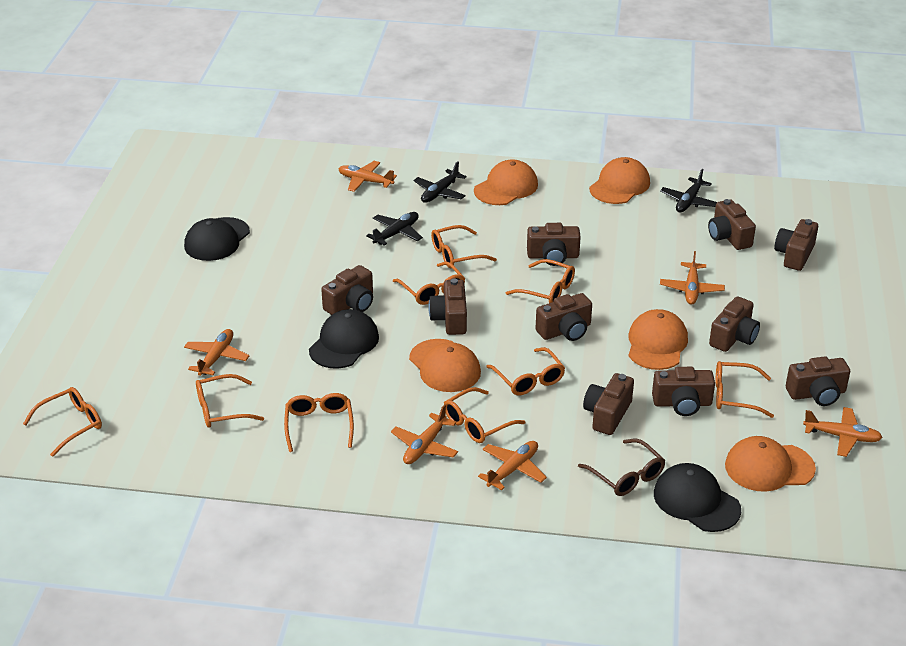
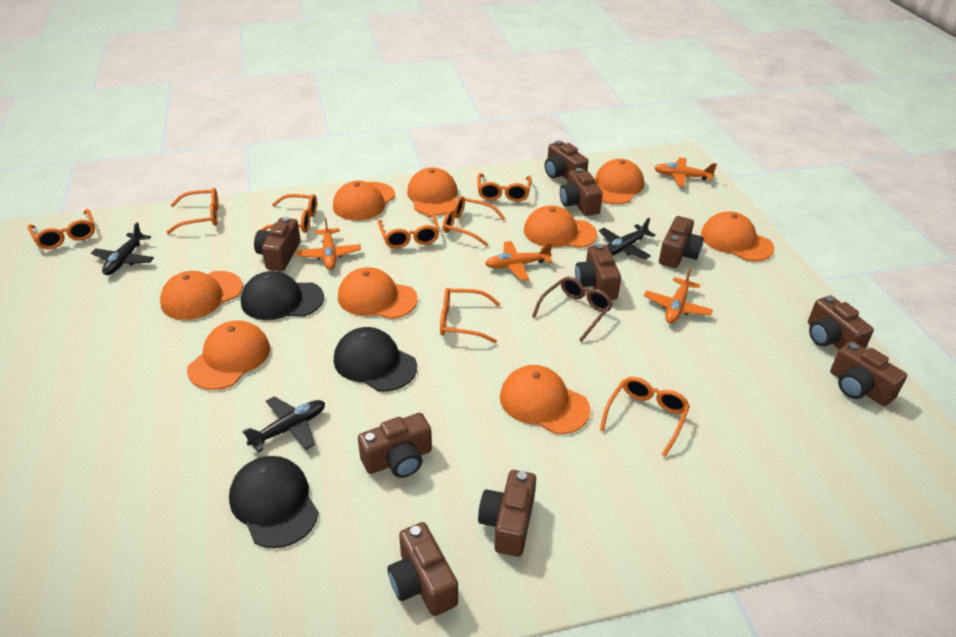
orange cap: [409,339,481,392] [474,159,538,205] [589,157,650,204] [629,309,688,370] [725,436,816,492] = 5 -> [160,271,243,320] [187,320,270,390] [333,181,395,221] [338,267,418,319] [407,167,458,216] [500,365,591,434] [524,205,597,248] [595,159,644,204] [701,211,774,261] = 9
orange glasses: [23,387,102,457] [196,374,264,428] [284,393,354,452] [393,262,465,305] [431,225,497,268] [444,387,526,443] [486,347,565,395] [506,259,575,303] [716,361,774,418] = 9 -> [28,209,95,249] [166,188,219,234] [258,194,317,233] [378,214,439,248] [440,288,500,343] [443,196,506,246] [478,173,531,202] [600,377,690,457] = 8
orange plane: [184,329,249,376] [339,161,397,192] [391,404,458,464] [478,441,547,490] [660,251,725,305] [803,407,883,457] = 6 -> [296,217,361,270] [485,241,553,281] [644,268,713,324] [655,158,717,187] = 4

